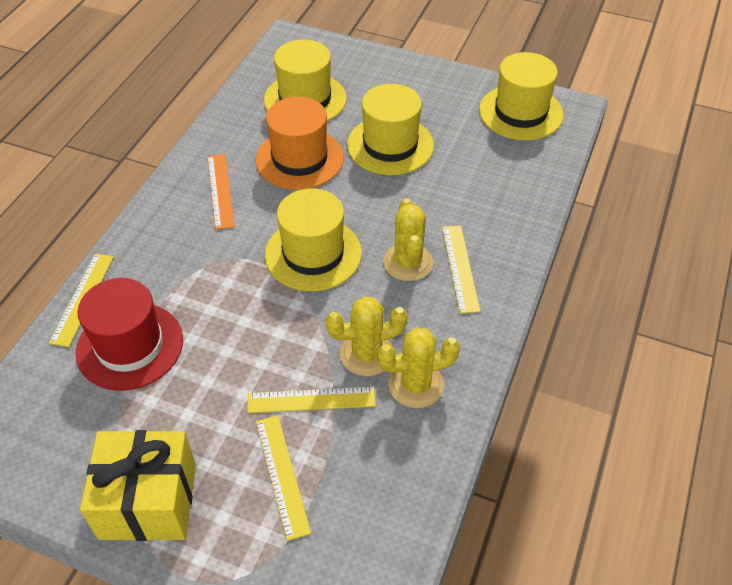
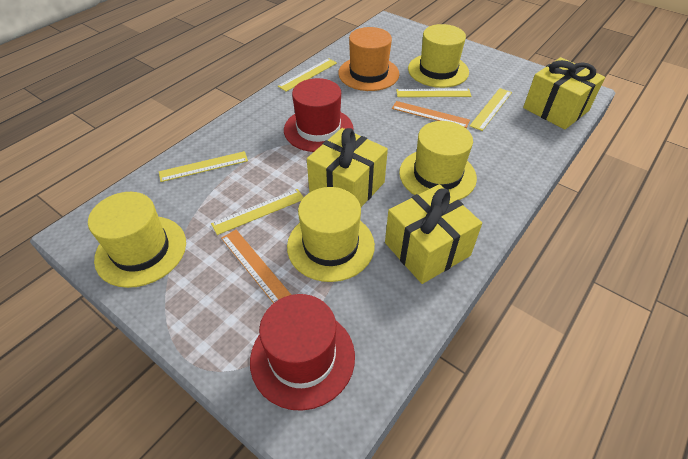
orange ruler: [208,154,235,230] = 1 -> [221,230,291,303] [392,101,470,128] = 2
red hat: [76,278,183,391] = 1 -> [250,294,355,411] [284,78,354,152] = 2
yellow cactus: [326,296,408,376] [377,328,460,408] [383,198,433,281] = 3 -> none = 0
yellow gift: [80,430,196,541] = 1 -> [307,128,388,207] [385,184,482,284] [523,57,605,129] = 3
yellow ruler: [49,254,114,347] [247,387,376,413] [256,415,311,541] [442,225,480,314] = 4 -> [159,151,248,182] [211,189,304,235] [278,58,337,92] [396,89,471,97] [470,88,512,131] = 5

